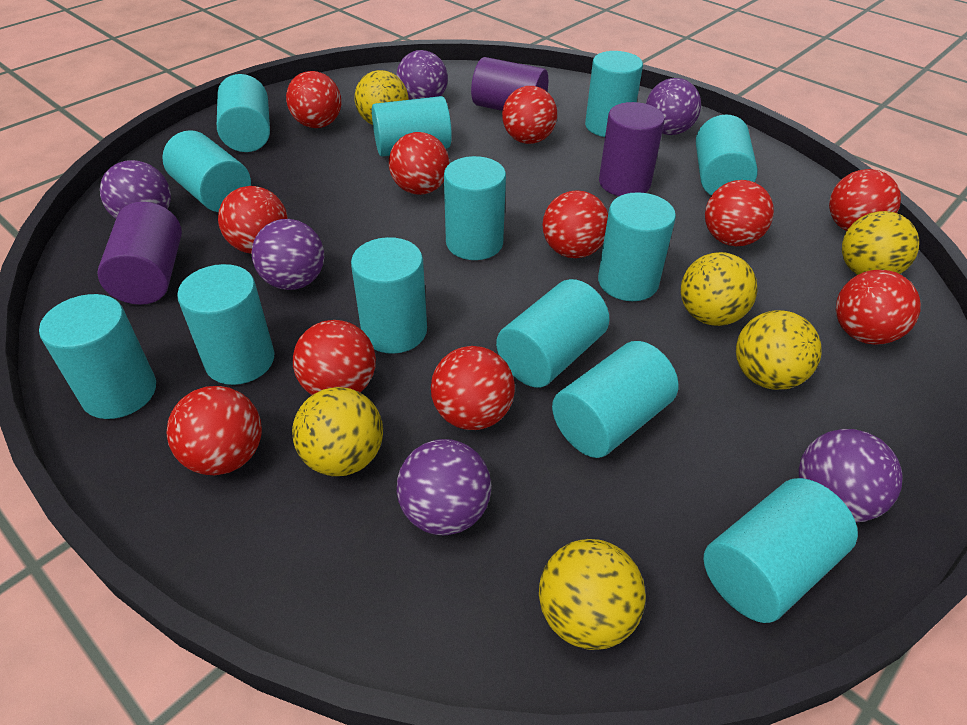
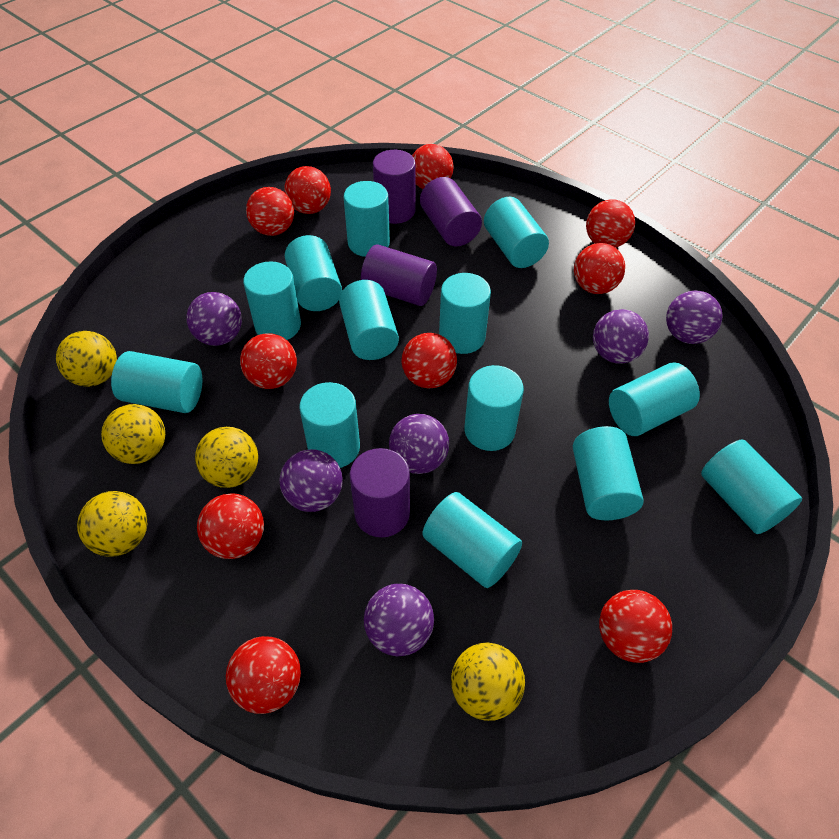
purple cylinder: [97,202,182,305] [471,57,548,111] [599,102,665,196] = 3 -> [350,448,410,538] [361,245,437,306] [373,150,416,224] [420,177,482,246] = 4
red ball: [166,386,262,475] [218,186,288,254] [286,71,341,128] [293,320,376,395] [389,132,449,195] [431,346,515,430] [502,86,557,144] [542,190,608,258] [705,180,774,246] [829,169,901,231] [836,270,921,345] = 11 -> [197,493,264,559] [226,636,301,714] [240,333,297,389] [246,187,294,236] [284,166,331,214] [401,333,457,388] [412,144,454,189] [574,243,625,294] [586,199,635,248] [599,590,672,663] = 10
yellow ball: [292,387,383,476] [355,70,409,125] [539,539,646,650] [681,252,758,326] [736,310,822,390] [842,211,919,275] = 6 -> [56,331,117,387] [77,491,147,557] [101,404,165,464] [195,427,258,488] [451,642,525,721] = 5

